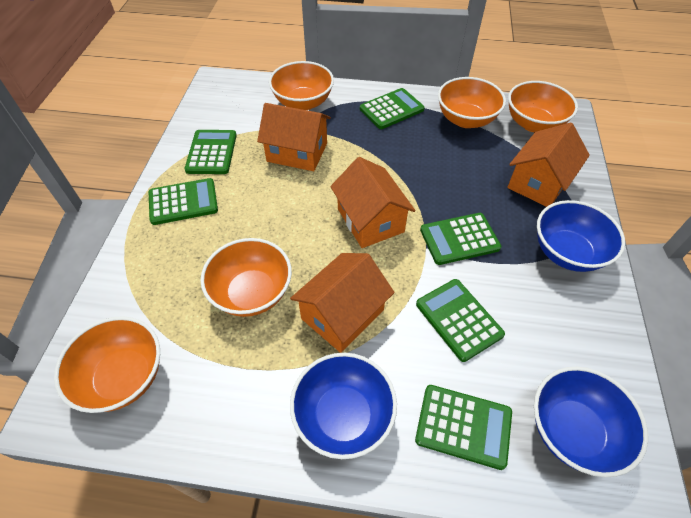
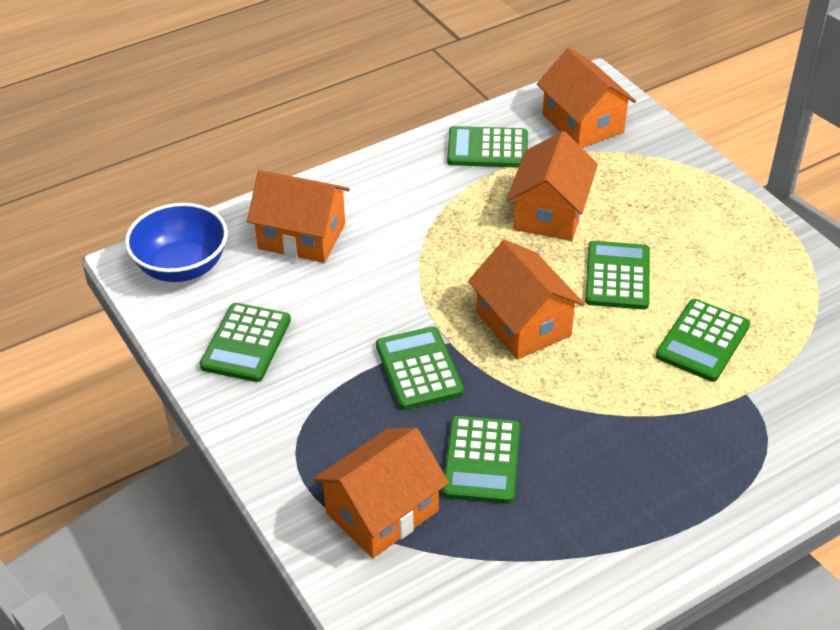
blue bowl: [290,353,397,459] [534,367,648,477] [537,200,625,272] = 3 -> [125,203,228,282] = 1
orange bowl: [54,316,160,413] [201,238,292,317] [269,61,334,110] [438,77,506,128] [508,81,578,132] = 5 -> none = 0
orange house: [257,103,331,171] [290,253,394,353] [330,157,416,248] [507,123,590,207] = 4 -> [247,170,350,263] [313,428,449,558] [468,240,584,360] [507,131,598,241] [537,48,636,148] = 5

